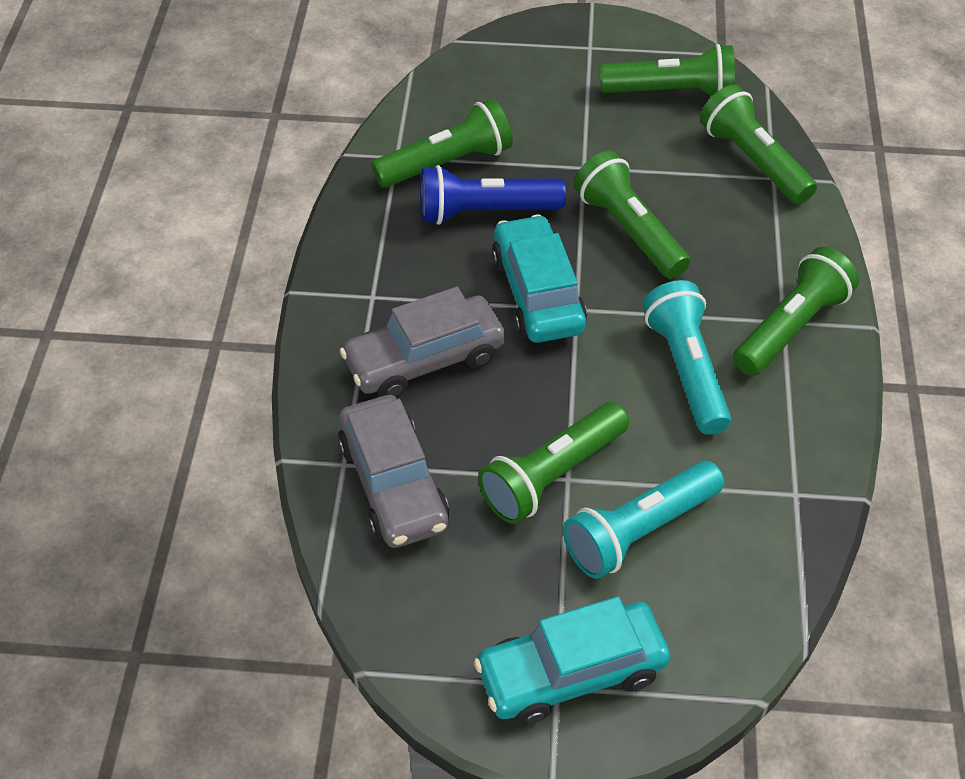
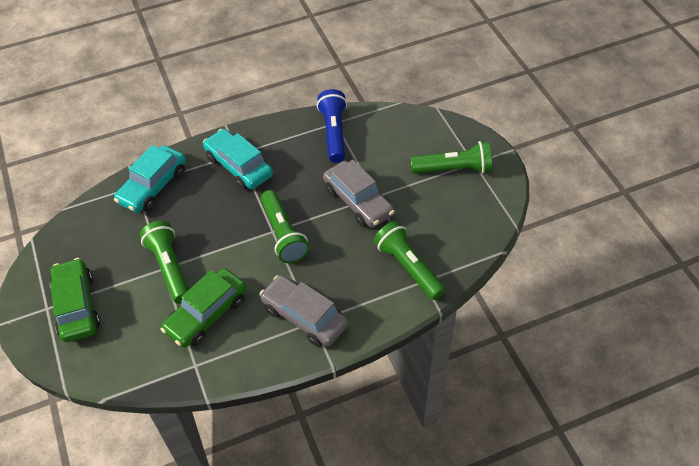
green car: none = 0 -> [49,258,100,342] [161,269,247,348] = 2
green flashlight: [371,99,513,188] [478,402,629,524] [574,151,690,279] [600,44,735,96] [700,85,817,205] [733,247,859,376] = 6 -> [140,221,189,303] [261,190,310,263] [373,221,446,300] [410,141,492,174] = 4
turquoise flashlight: [563,461,724,579] [643,280,731,435] = 2 -> none = 0

